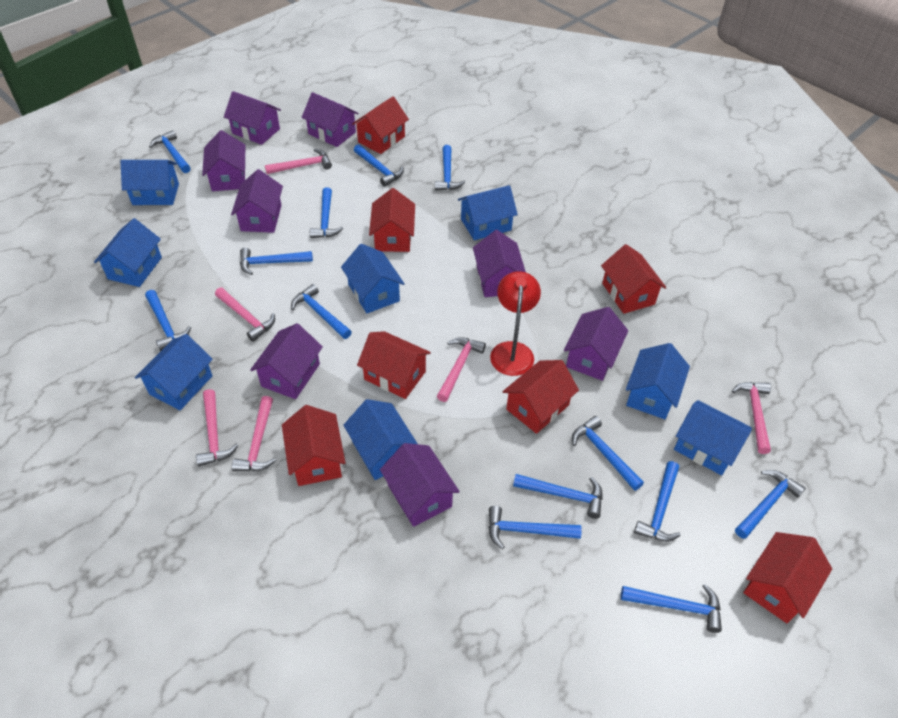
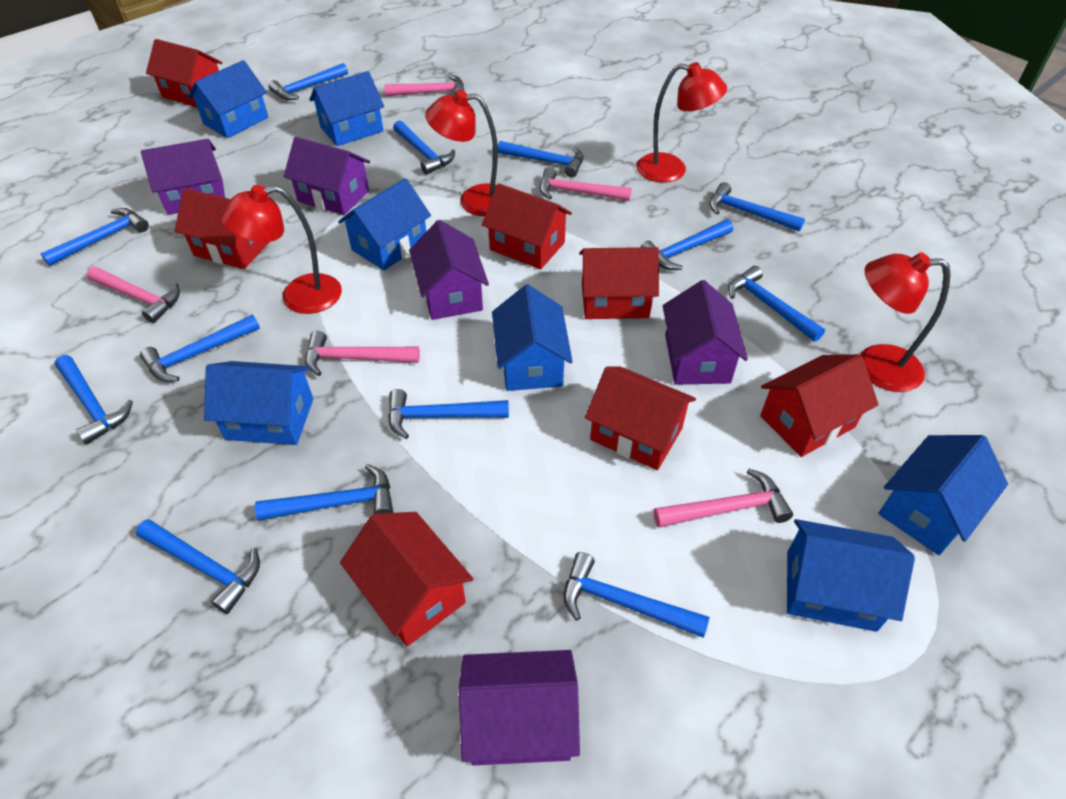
blue house: [94,218,162,287] [121,160,179,205] [135,334,213,410] [341,244,405,313] [343,399,418,480] [458,185,518,240] [626,343,690,419] [674,400,752,475] = 8 -> [188,60,269,138] [204,361,313,445] [309,71,384,146] [338,178,431,271] [492,285,573,391] [787,519,915,632] [878,435,1008,555] = 7
pink hammer: [196,389,238,466] [215,288,275,342] [232,396,276,471] [265,149,332,174] [437,337,486,402] [732,382,771,454] = 6 -> [87,267,180,323] [305,331,420,376] [384,75,465,96] [540,167,631,201] [654,469,793,528] = 5
purple house: [202,130,245,191] [224,91,281,145] [231,169,283,233] [250,323,323,399] [302,92,358,147] [380,443,460,527] [473,230,526,297] [564,307,628,381] = 8 -> [141,139,225,215] [284,137,370,215] [409,220,489,320] [459,650,580,766] [663,280,748,385] = 5
red lamp: [490,271,541,376] = 1 -> [220,185,342,314] [425,90,498,216] [636,62,727,183] [861,252,951,392] = 4

